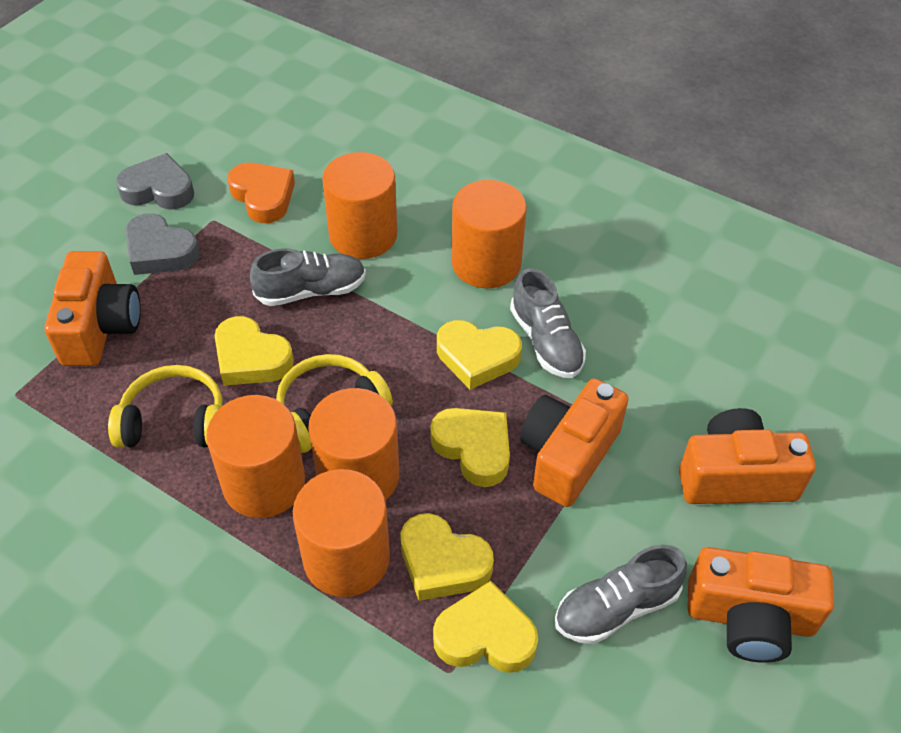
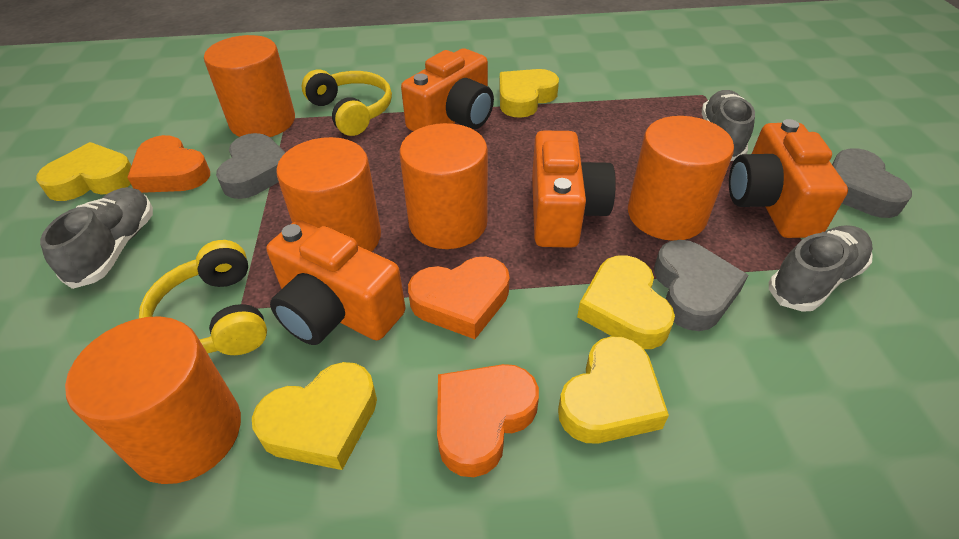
grey heart: [116,153,194,210] [125,213,200,275] = 2 -> [216,133,285,199] [654,240,748,331] [832,148,912,218] = 3
orange heart: [227,163,295,223] = 1 -> [127,135,210,193] [408,257,509,339] [437,364,539,477] = 3

